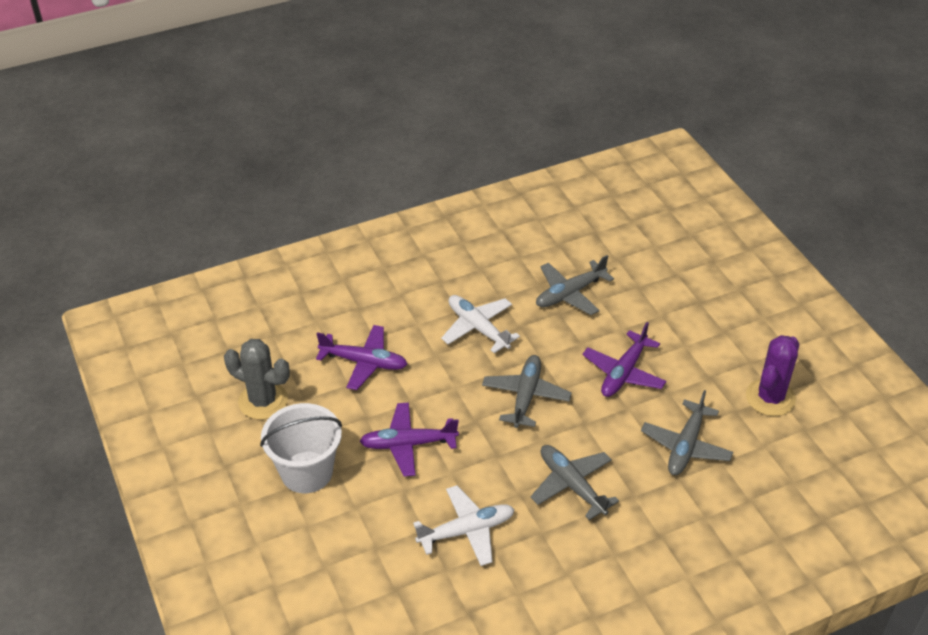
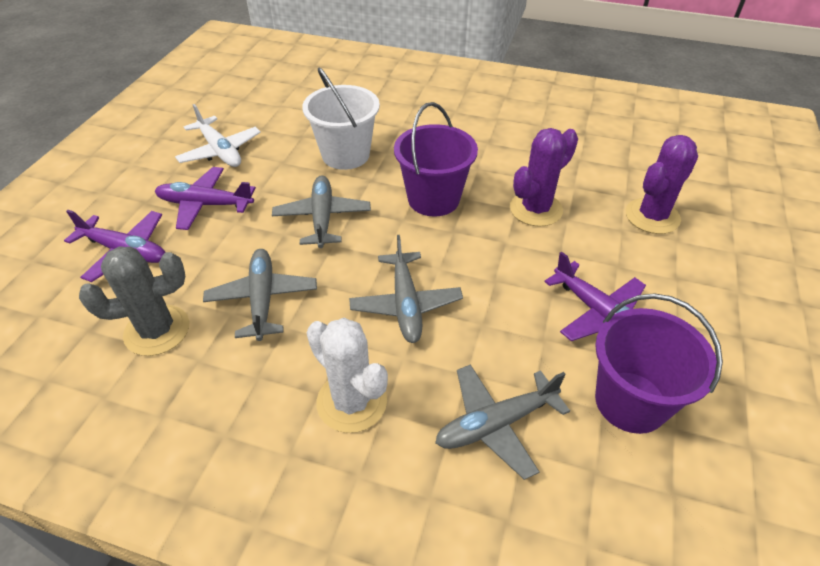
purple bucket: none = 0 -> [394,102,478,216] [595,293,723,434] = 2
purple cactus: [746,335,799,416] = 1 -> [510,128,578,226] [625,135,698,234] = 2
white cactus: none = 0 -> [306,318,388,433] = 1
white plane: [413,485,515,566] [441,295,520,353] = 2 -> [175,104,261,167] = 1

